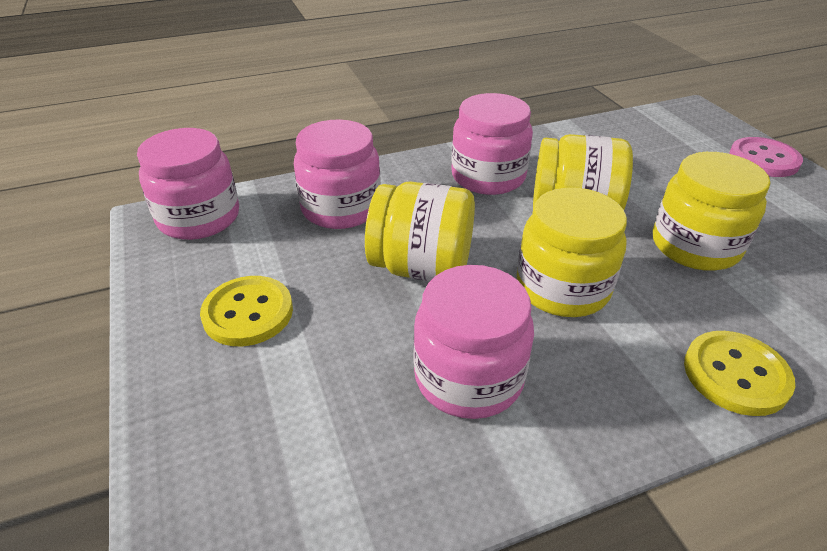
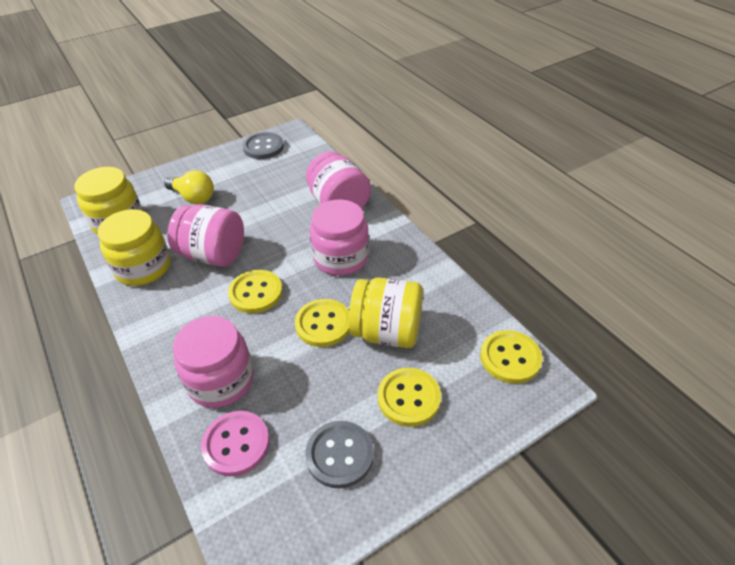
grey button: none = 0 -> [243,132,284,159] [305,421,374,488] = 2
yellow button: [200,276,293,346] [684,331,795,416] = 2 -> [228,270,283,313] [295,299,349,347] [378,368,441,427] [480,330,542,384] = 4
yellow jar: [365,181,475,281] [517,187,627,317] [533,134,633,209] [653,152,770,271] = 4 -> [75,167,143,235] [98,209,171,286] [348,277,423,348] = 3
yellow light bulb: none = 0 -> [164,170,214,204] = 1

